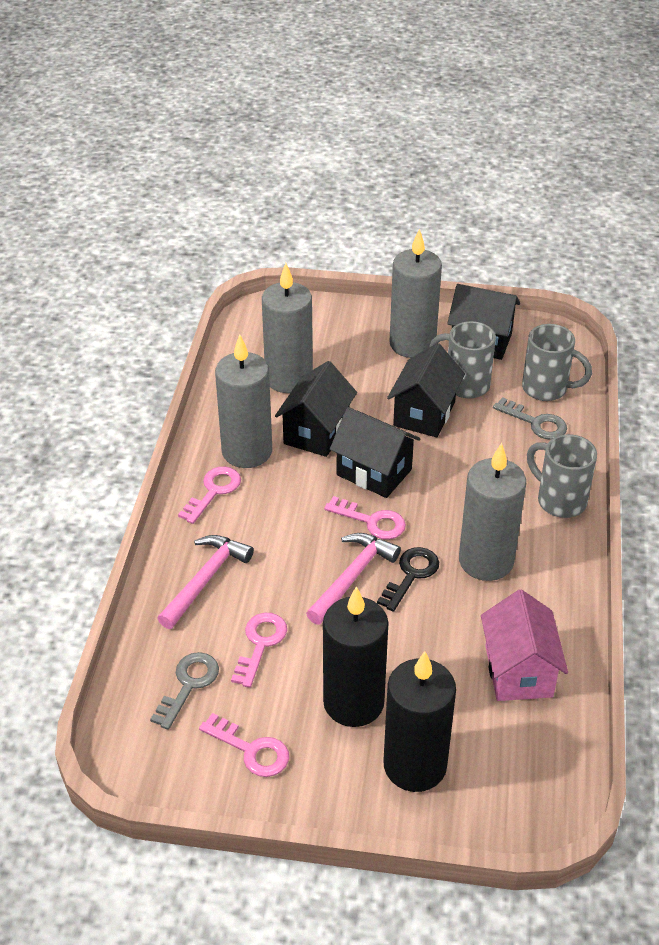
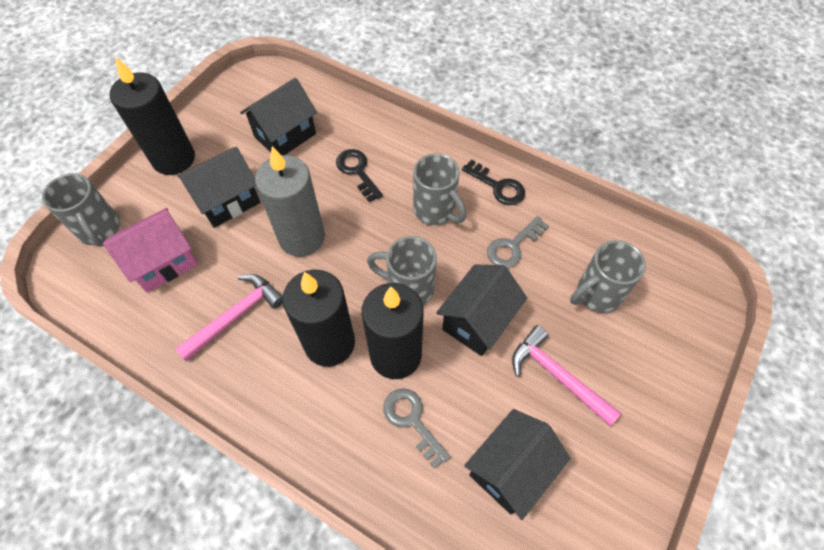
black candle: [323,586,389,727] [383,651,456,792] = 2 -> [110,57,195,175] [282,270,355,367] [362,283,424,379] = 3
black key: [377,547,439,612] = 1 -> [336,149,383,202] [462,159,525,205] = 2
grey candle: [215,334,272,468] [262,263,313,393] [390,229,442,358] [459,443,526,581] = 4 -> [255,146,325,257] = 1
grey mug: [429,321,496,399] [522,324,592,401] [527,434,597,518] = 3 -> [42,173,120,247] [367,236,437,306] [413,153,466,225] [570,240,646,313] = 4
pink key: [178,466,241,524] [199,713,289,777] [231,613,287,688] [324,496,406,540] = 4 -> none = 0

